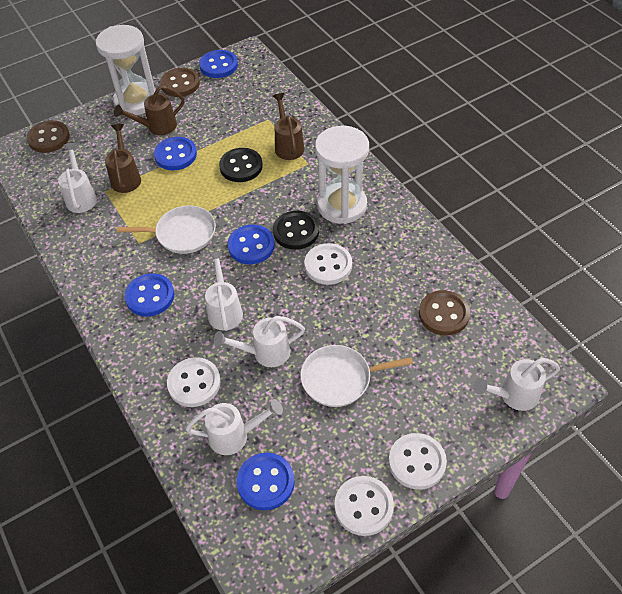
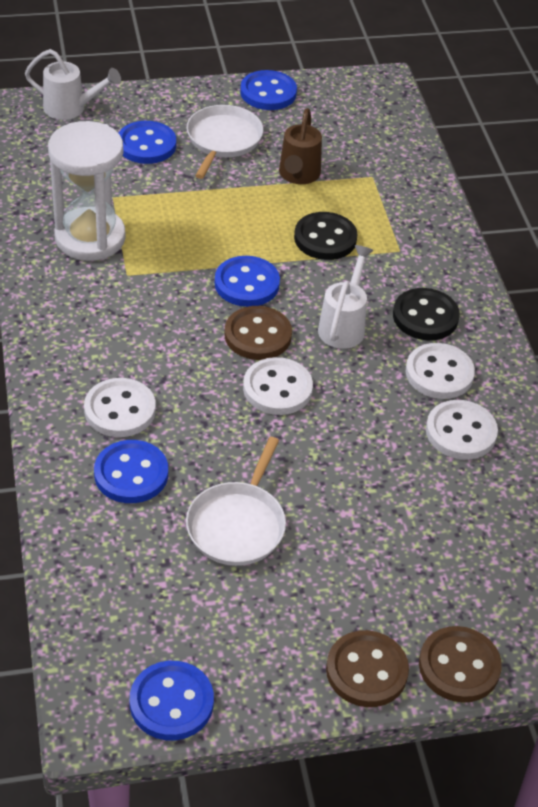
brown watering can: [105,124,141,193] [114,86,185,135] [273,93,304,160] = 3 -> [279,108,322,184] = 1
white hourglass: [96,25,155,115] [315,126,369,224] = 2 -> [48,121,126,261] = 1
white watering can: [58,143,97,213] [185,399,283,455] [205,251,243,331] [214,316,305,367] [473,358,560,411] = 5 -> [25,49,121,120] [318,245,374,349] = 2

